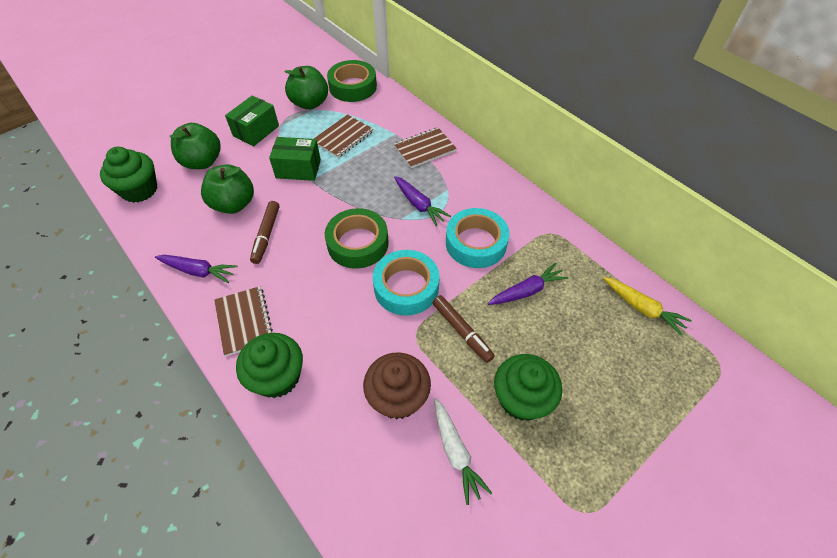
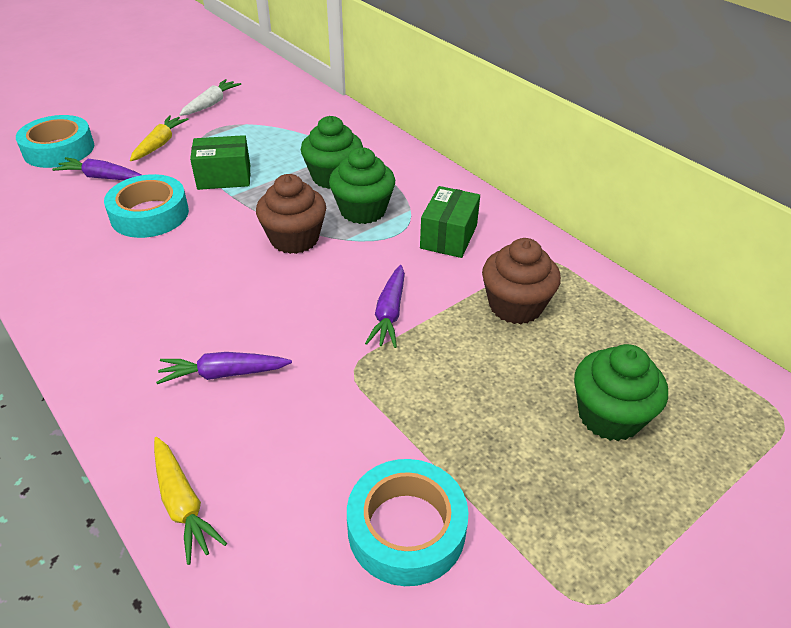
brown cupcake: [363,352,431,419] = 1 -> [256,174,326,254] [482,238,561,324] = 2
brown marker: [250,201,279,264] [432,295,495,363] = 2 -> none = 0
brown notebook: [214,286,273,356] [314,114,373,158] [394,127,457,168] = 3 -> none = 0
green apple: [170,123,221,169] [201,164,254,214] [285,66,328,110] = 3 -> none = 0
green tape: [325,208,389,269] [327,60,377,102] = 2 -> none = 0
turquoise tape: [373,250,440,316] [446,208,509,268] = 2 -> [16,115,94,168] [104,174,189,238] [347,459,469,586] = 3
yellow carrot: [603,277,692,336] = 1 -> [130,115,189,161] [154,437,227,565] = 2

